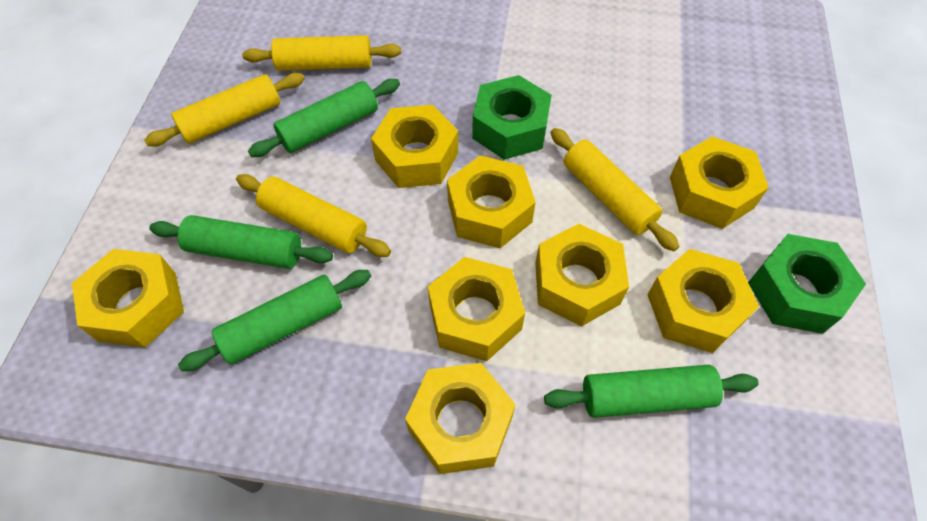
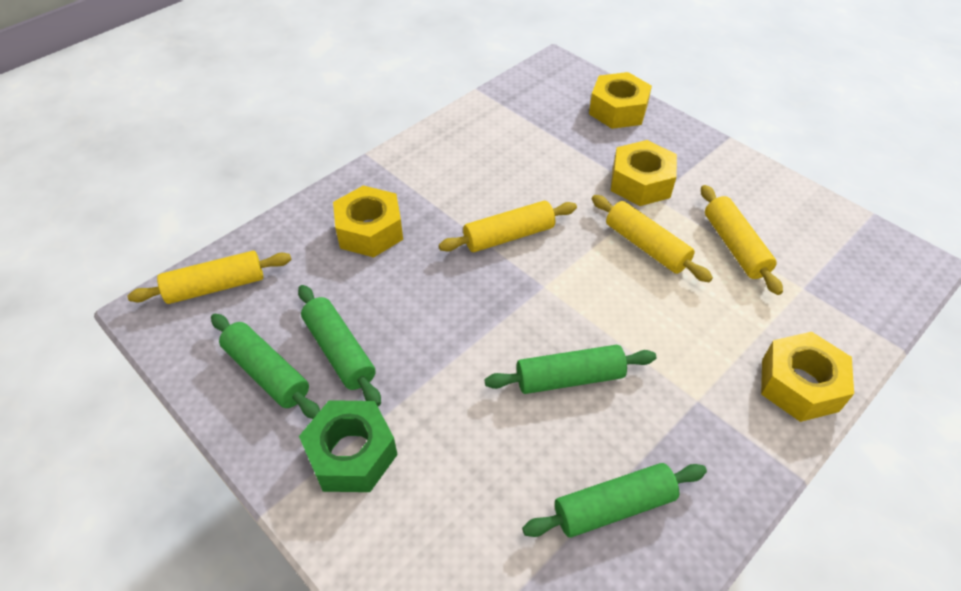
green nut: [472,75,552,160] [748,234,866,334] = 2 -> [299,400,398,492] = 1
yellow nut: [72,249,184,348] [371,105,458,188] [405,363,516,474] [428,257,525,361] [447,155,536,248] [535,224,629,326] [647,249,759,353] [670,136,769,229] = 8 -> [333,186,403,257] [589,72,652,129] [611,140,677,206] [761,332,854,422] = 4

